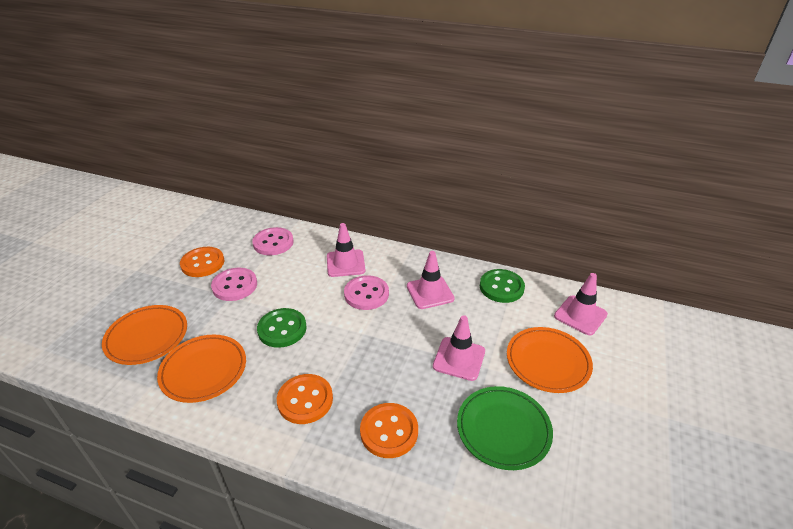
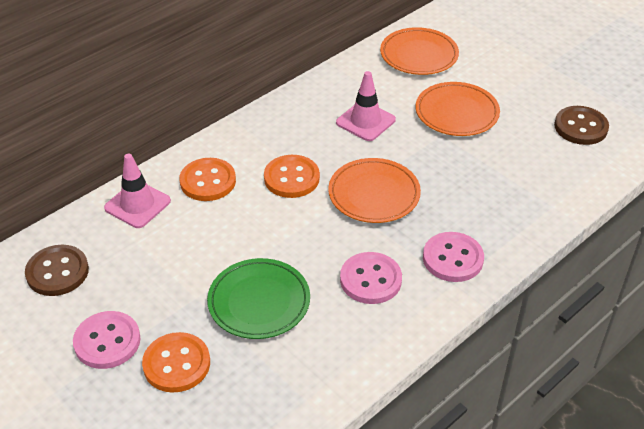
brown button: none = 0 -> [25,245,89,296] [554,106,609,145] = 2
green button: [257,308,307,348] [480,269,525,303] = 2 -> none = 0
pink traffic cone: [327,223,366,277] [407,251,455,309] [433,315,485,381] [554,273,608,335] = 4 -> [104,154,171,228] [336,71,396,141] = 2

